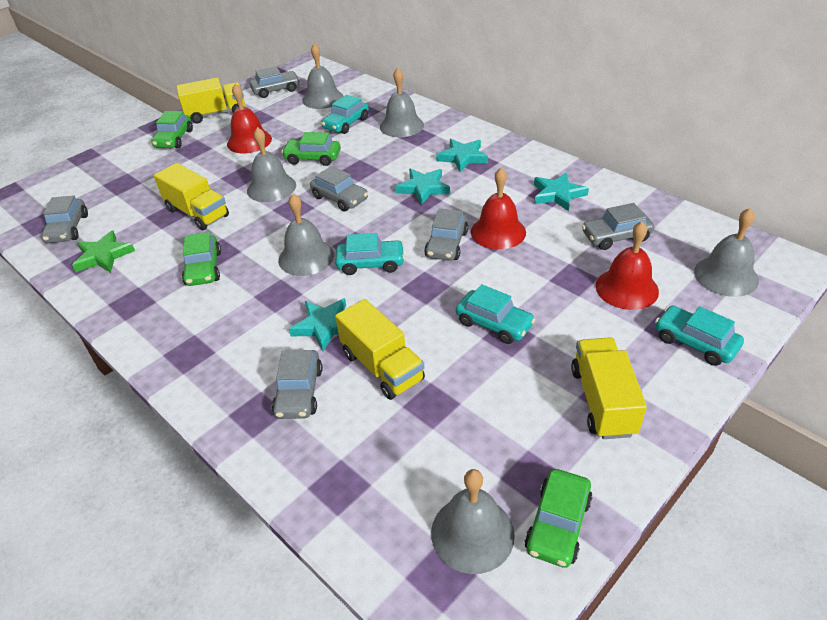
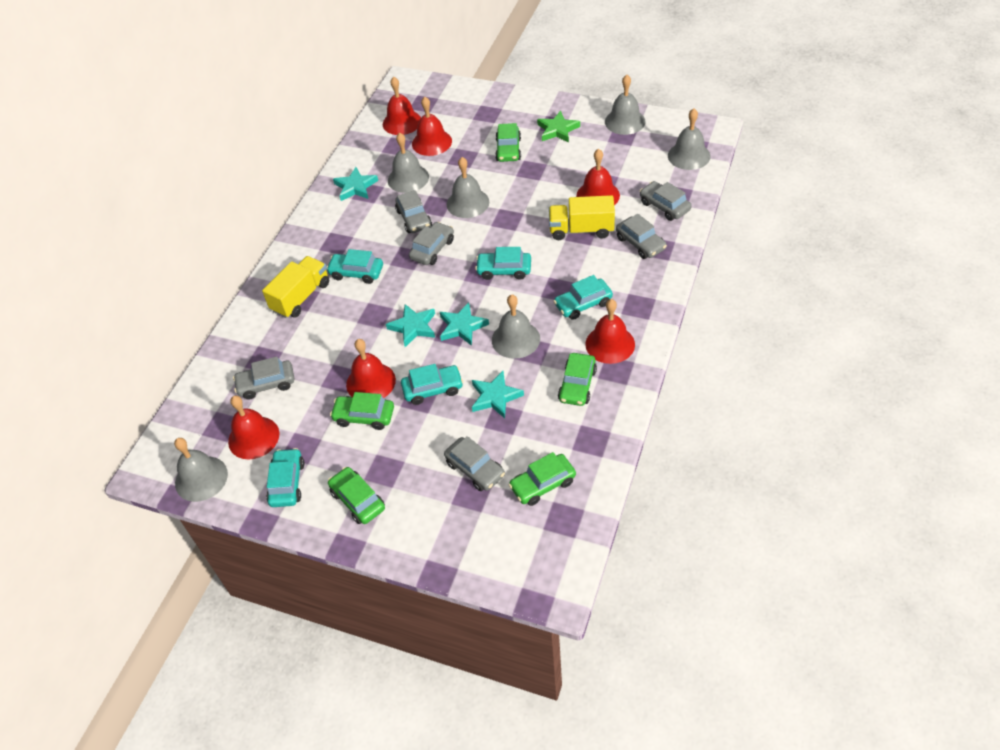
green car: [151,111,193,148] [182,232,221,286] [281,132,341,166] [525,469,593,568] = 4 -> [328,467,385,524] [330,392,394,430] [495,123,521,162] [509,452,576,506] [558,353,597,406] = 5
red bell: [227,84,272,153] [471,168,526,250] [596,221,659,310] = 3 -> [228,396,279,460] [346,339,396,398] [383,77,421,135] [412,97,452,156] [576,149,620,205] [585,299,635,364] = 6
turquoise car: [321,95,369,134] [335,233,405,275] [456,284,535,344] [655,306,744,366] = 4 -> [266,448,304,507] [326,249,383,284] [401,364,463,405] [475,247,531,280] [554,275,613,320] = 5
yellow truck: [154,163,229,230] [176,78,245,124] [335,299,425,400] [571,337,647,439] = 4 -> [262,256,329,318] [549,195,615,240] = 2

